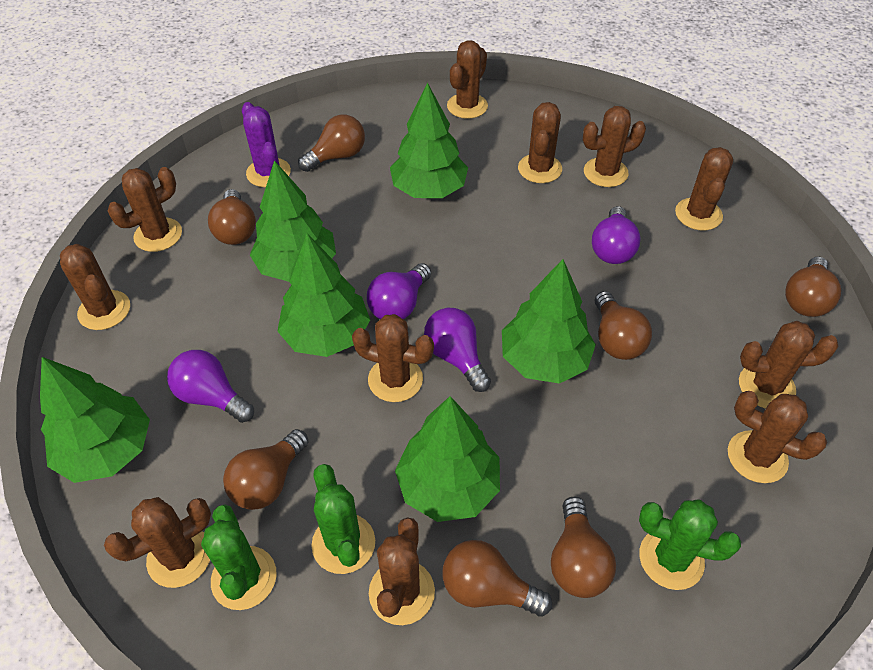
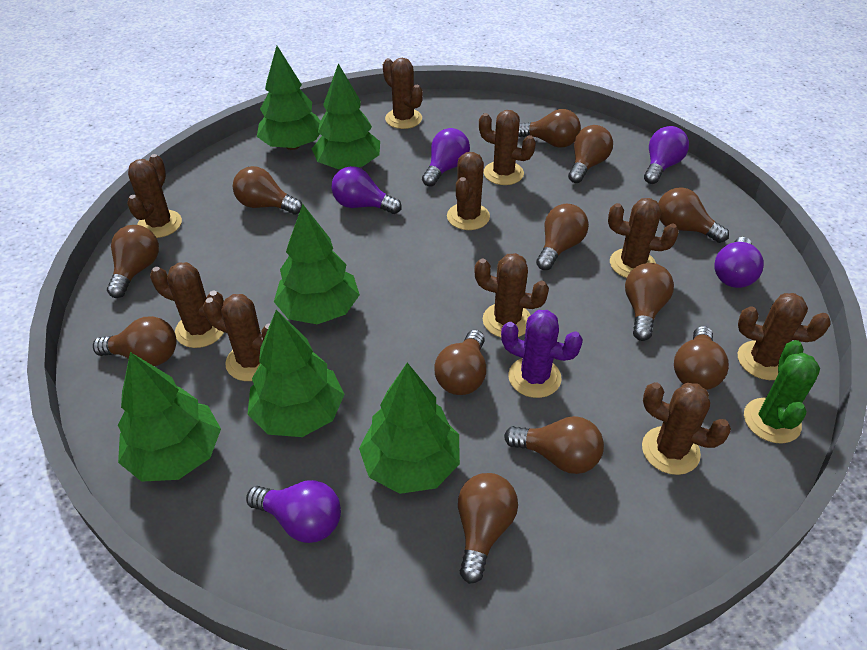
brown cactus: [60,244,130,330] [104,497,211,588] [108,167,182,252] [352,314,434,402] [369,517,435,625] [447,40,488,119] [518,102,562,183] [583,106,646,187] [675,147,733,231] [728,391,827,483] [739,321,838,409] = 11 -> [127,154,182,238] [150,262,224,348] [203,294,270,381] [383,58,423,129] [447,152,490,230] [474,253,549,337] [479,110,536,185] [608,198,679,278] [642,382,731,475] [738,293,830,380] = 10
brown light bulb: [208,189,256,245] [223,429,309,510] [298,114,365,172] [443,540,552,617] [551,496,616,598] [595,291,652,360] [785,256,841,317] = 7 -> [93,316,177,366] [107,225,159,298] [233,166,302,215] [434,330,486,395] [458,473,518,584] [504,416,604,474] [518,109,581,148] [536,204,589,270] [568,125,613,183] [625,263,674,341] [658,187,729,243] [674,326,729,390] = 12
green cactus: [201,504,277,610] [312,464,375,574] [639,499,741,590] = 3 -> [744,340,820,443] = 1
purple light bulb: [167,350,254,423] [367,263,431,319] [424,308,491,392] [592,206,641,264] = 4 -> [246,480,341,543] [332,166,402,214] [422,128,470,187] [644,126,689,184] [714,237,764,288] = 5

